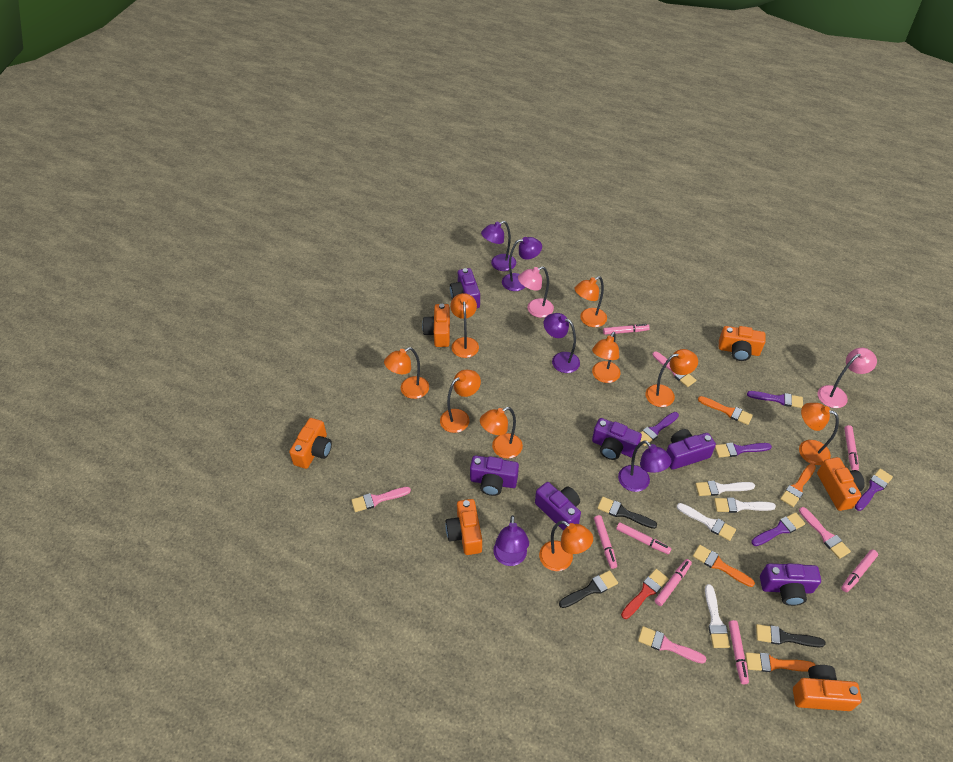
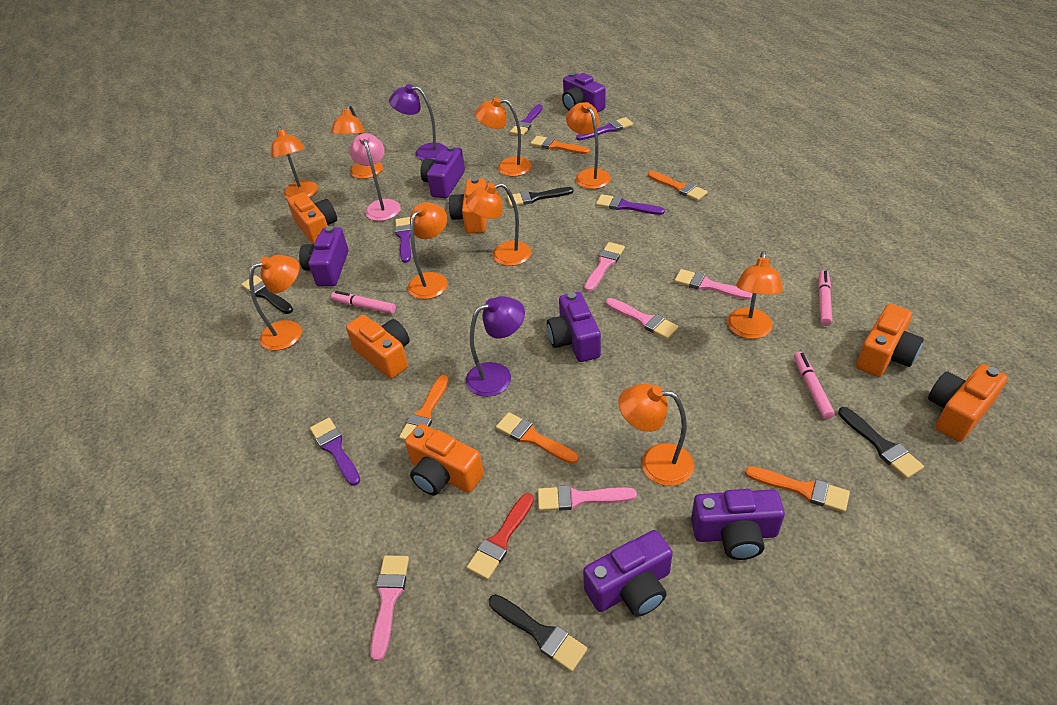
black brush: [559,570,618,608] [597,497,657,529] [756,624,826,647] = 3 -> [241,275,293,314] [489,594,587,672] [507,187,574,206] [838,407,924,479] = 4
orange brush: [693,545,755,587] [698,396,753,425] [745,652,815,672] [780,464,816,507] = 4 -> [399,375,449,440] [496,412,578,464] [530,136,590,154] [648,171,708,201] [745,466,850,512] = 5
pink brush: [351,487,411,512] [638,626,706,664] [652,351,696,387] [799,507,851,559] = 4 -> [371,555,409,661] [538,485,637,511] [584,242,625,292] [606,298,678,339] [674,269,753,300] = 5
pink lamp: [518,266,554,318] [818,348,877,408] = 2 -> [350,133,401,221] = 1
pink marker: [594,515,617,569] [603,324,650,335] [616,522,671,554] [655,559,692,606] [728,620,749,684] [841,549,878,592] [844,425,859,471] = 7 -> [331,291,396,314] [794,352,835,419] [818,270,832,326] = 3
purple lamp: [481,221,516,271] [493,515,529,566] [502,237,542,291] [544,313,580,373] [618,440,672,492] = 5 -> [389,84,446,161] [466,296,525,397] = 2
white brush: [676,503,736,541] [695,481,755,496] [705,584,730,648] [714,497,776,513] = 4 -> none = 0

